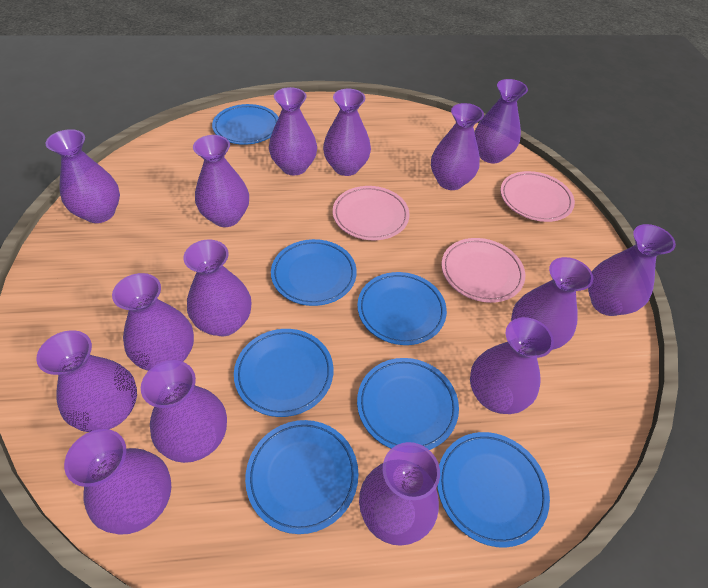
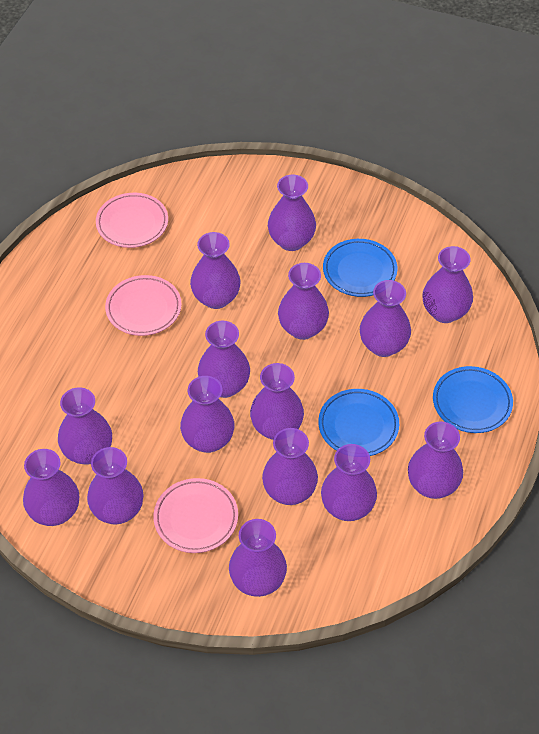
blue plate: [212,104,279,145] [234,329,333,417] [245,420,358,534] [271,239,357,306] [357,272,447,345] [357,358,459,450] [437,432,550,548] = 7 -> [318,389,399,456] [323,239,397,297] [433,366,513,433] = 3

